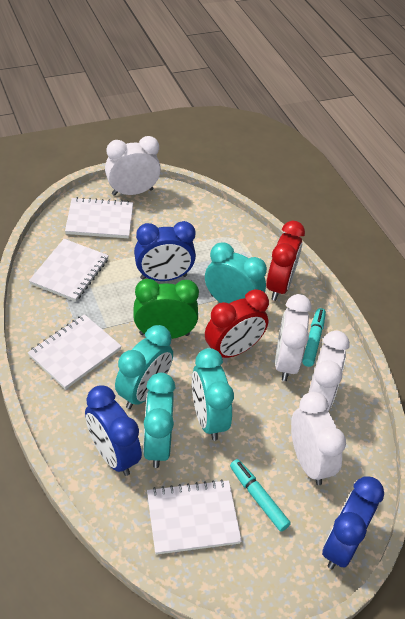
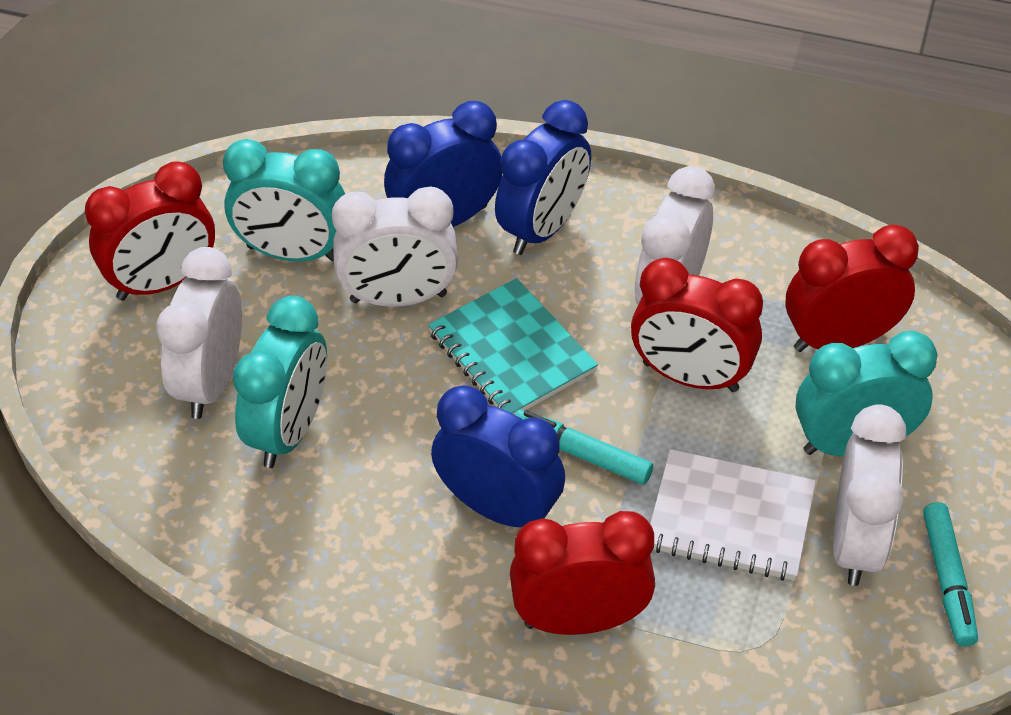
green clock: [133,279,199,339] = 1 -> none = 0
red clock: [205,289,269,358] [266,221,305,301] = 2 -> [85,162,215,301] [510,511,655,635] [631,258,763,392] [785,225,919,352] = 4
turquoise clock: [115,325,173,409] [143,373,175,468] [192,348,234,441] [205,243,267,303] = 4 -> [223,139,345,262] [233,296,327,468] [796,331,938,456] = 3
turquoise notebook: none = 0 -> [428,278,598,415] = 1
white notebook: [28,314,122,390] [29,239,109,302] [65,197,133,238] [147,479,242,555] = 4 -> [650,449,816,581] = 1

